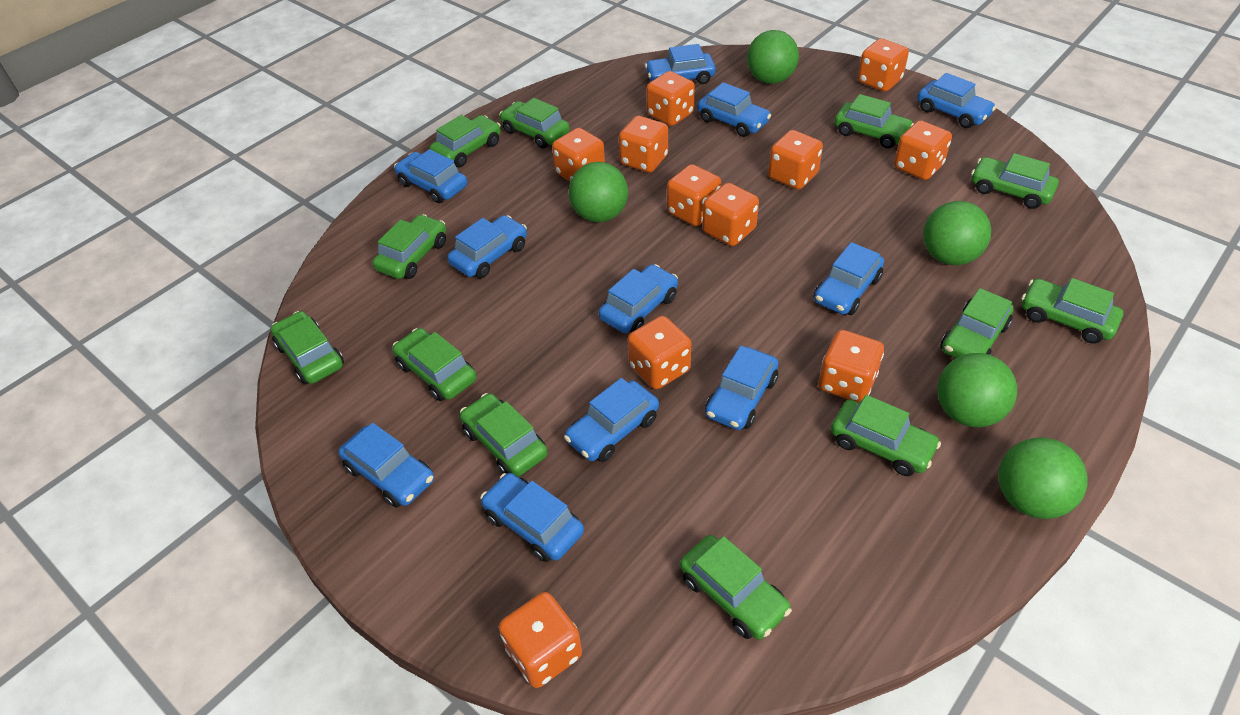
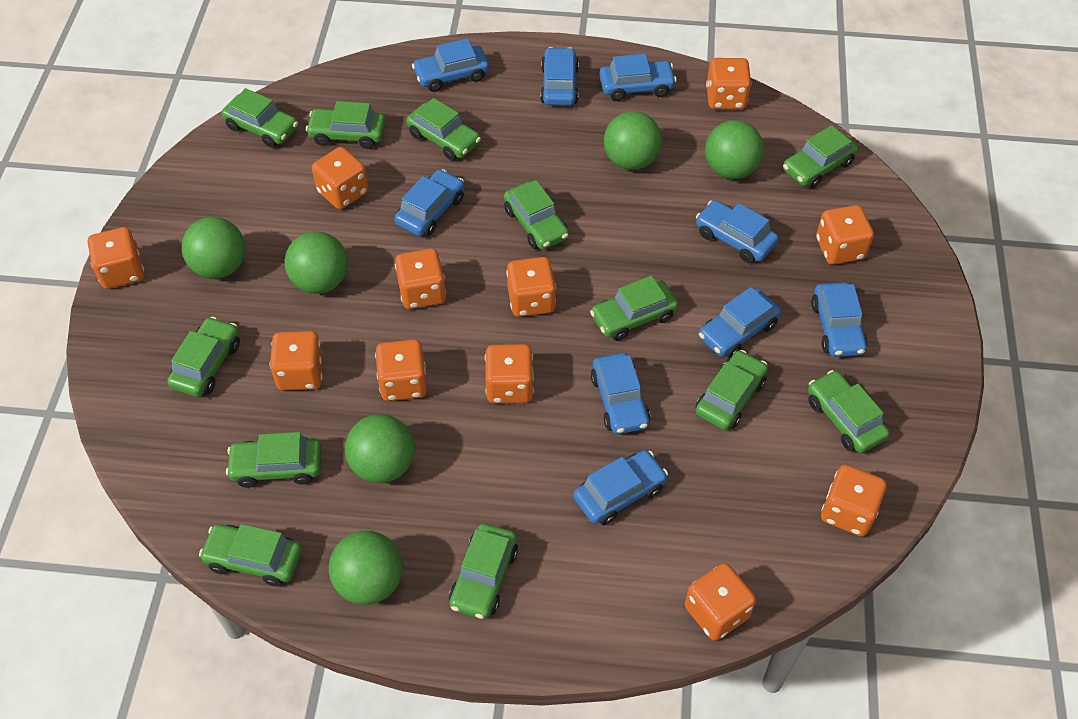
blue car: [338,423,434,508] [394,149,467,203] [447,215,527,278] [481,473,584,562] [564,378,659,462] [599,264,678,333] [645,44,716,84] [697,82,771,137] [705,346,778,430] [814,242,884,315] [917,73,996,128] = 11 -> [394,169,464,236] [412,38,489,92] [540,47,579,106] [573,450,668,525] [591,353,650,434] [599,54,677,101] [696,200,779,263] [699,287,781,358] [811,282,868,357] = 9
green ball: [569,162,628,222] [747,30,799,84] [923,201,991,265] [937,353,1017,427] [999,437,1088,519] = 5 -> [182,217,245,279] [285,231,348,294] [329,531,403,605] [345,414,415,483] [604,111,662,170] [705,120,764,179] = 6

